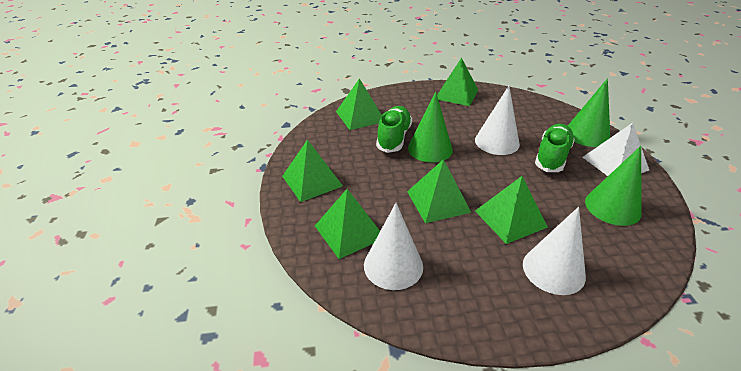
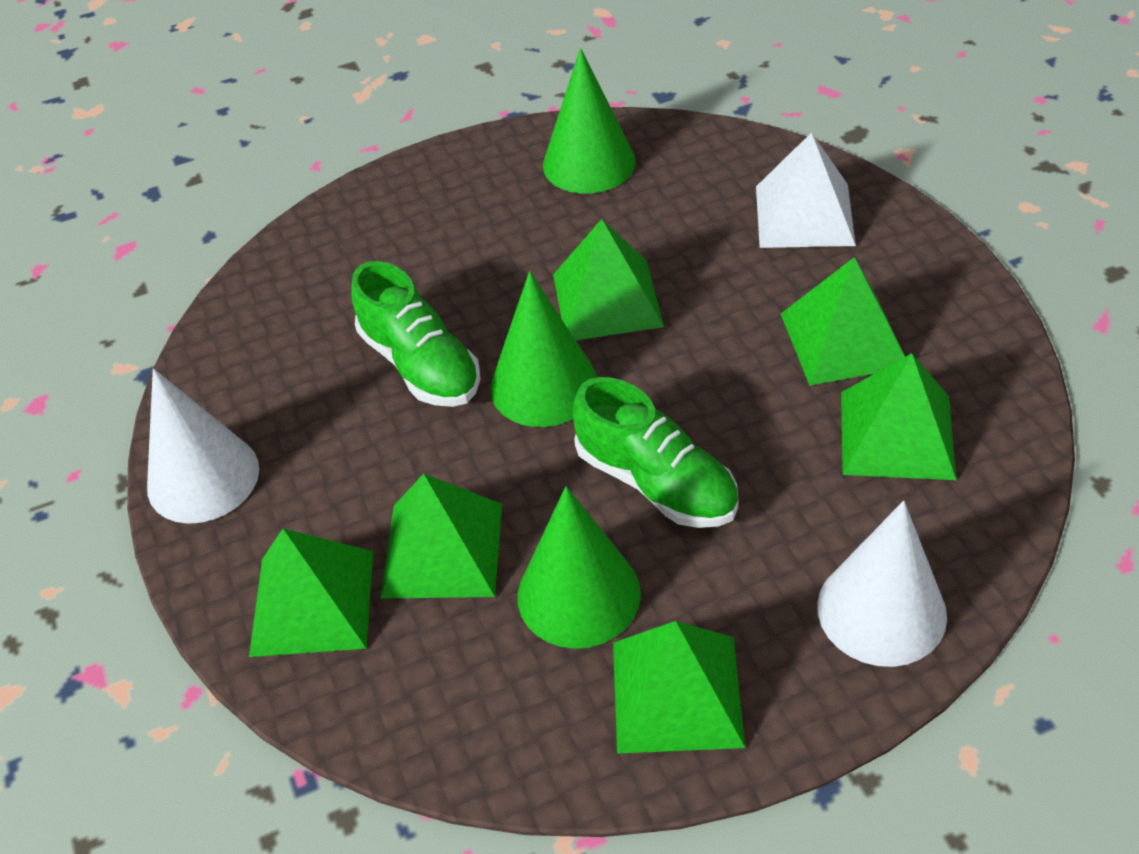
white cone: [364,203,423,290] [475,86,520,155] [523,207,586,295] = 3 -> [147,368,259,524] [817,501,947,667] = 2

